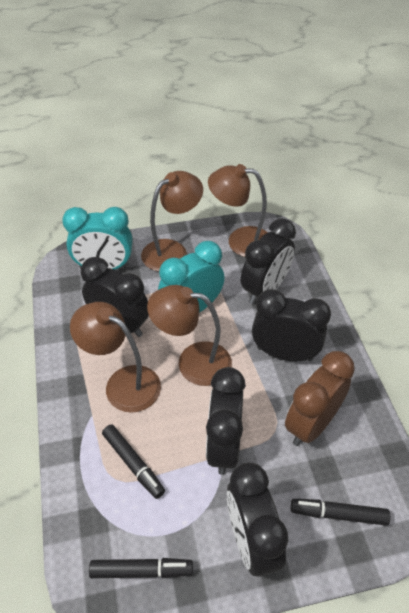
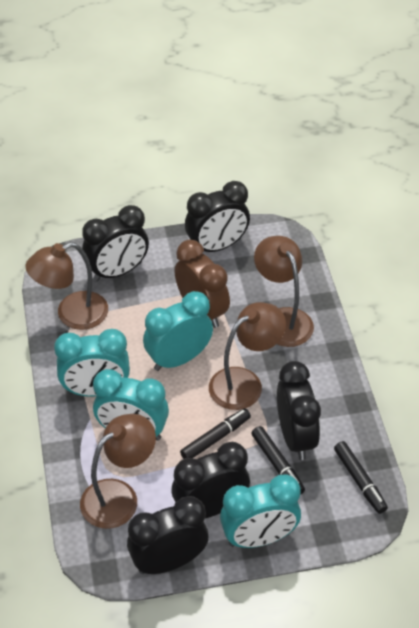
turquoise clock: [62,207,132,270] [158,241,225,313] = 2 -> [54,329,130,397] [93,369,169,441] [143,291,213,371] [220,474,301,548] = 4

